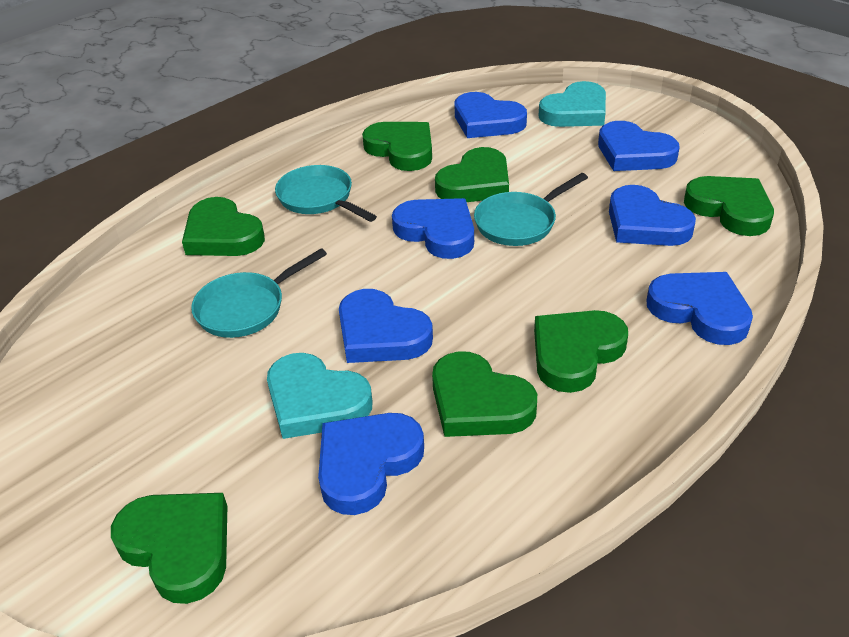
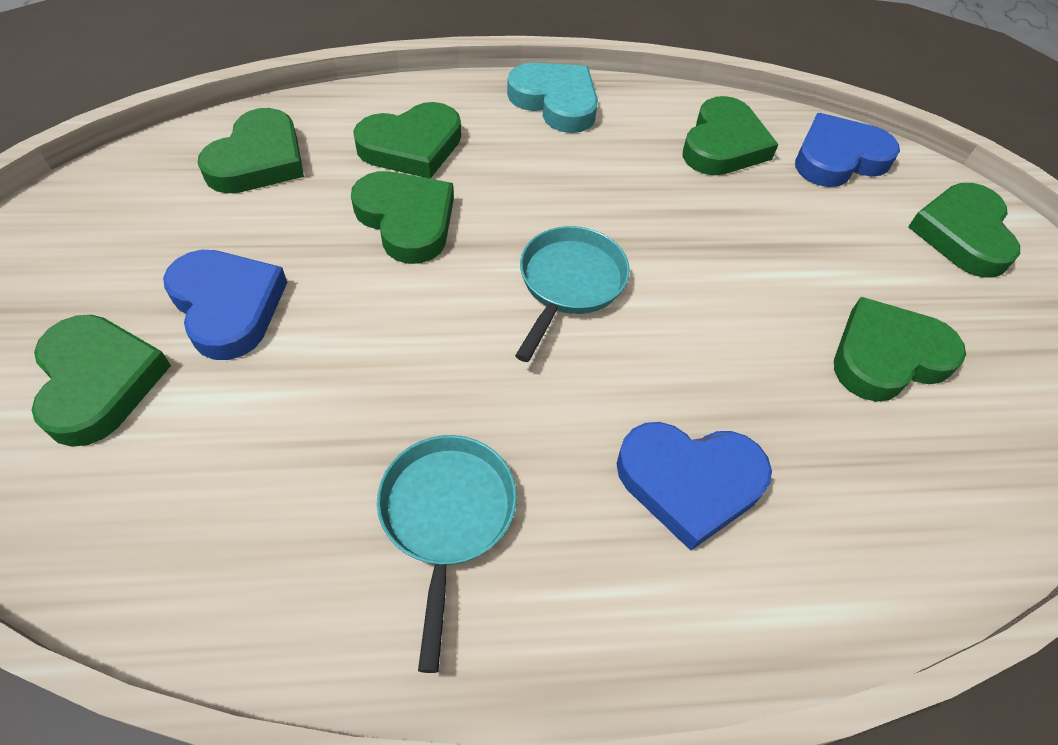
blue heart: [318,413,424,515] [339,289,433,363] [392,198,474,259] [454,92,527,138] [598,121,680,171] [609,185,696,246] [647,272,753,345] = 7 -> [163,250,288,360] [616,422,772,551] [795,113,900,187] = 3
turquoise heart: [267,353,372,439] [538,81,606,127] = 2 -> [507,63,598,133] = 1
turquoise pan: [191,248,327,338] [275,165,377,222] [474,173,588,246] = 3 -> [377,435,517,673] [515,226,630,362] = 2

